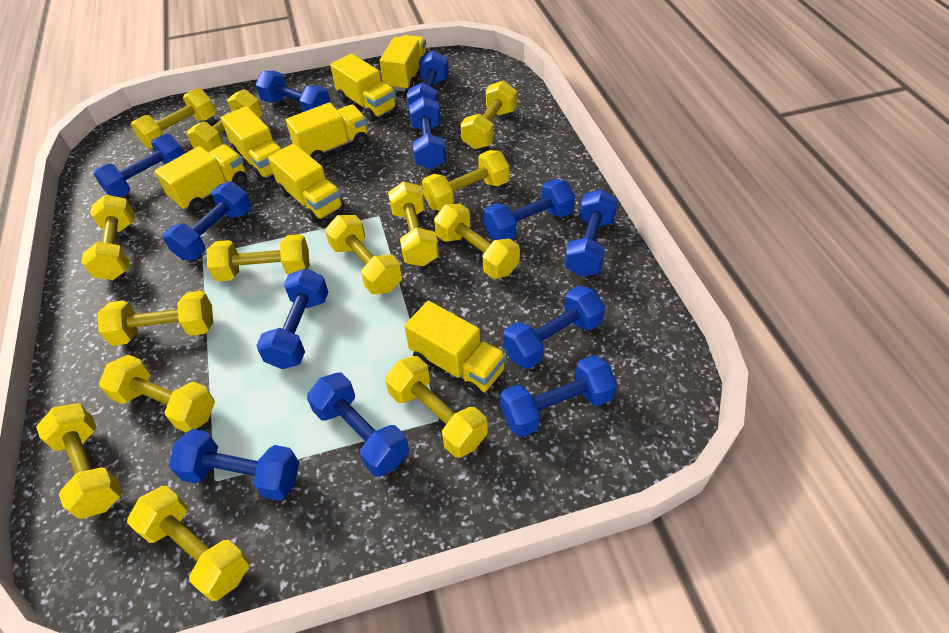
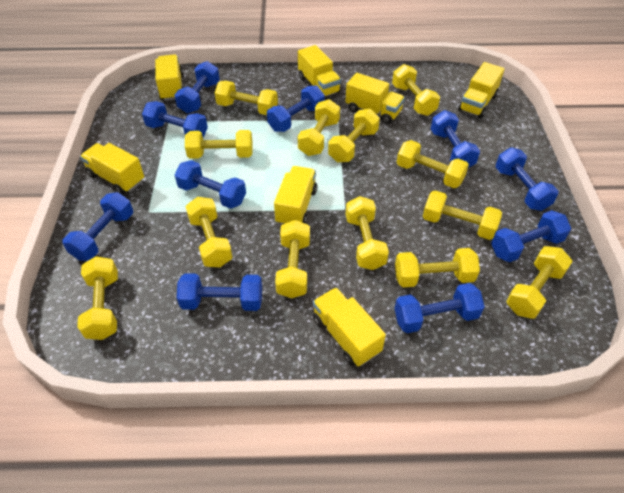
blue dumbbell: [93,134,184,197] [163,182,251,261] [169,429,299,501] [255,71,331,112] [256,268,328,369] [307,373,409,477] [407,50,449,110] [409,96,446,170] [484,179,575,240] [500,355,617,437] [503,285,605,369] [564,189,618,277] = 12 -> [63,192,133,261] [142,101,208,138] [174,61,220,113] [175,160,246,209] [177,273,262,311] [267,85,325,132] [394,283,485,333] [431,110,480,168] [491,210,571,262] [496,147,558,211] = 10
yellow dumbbell: [36,403,122,519] [81,195,135,280] [98,291,213,346] [99,355,215,432] [127,486,250,601] [131,88,216,149] [187,89,262,152] [207,234,310,282] [325,215,402,294] [385,356,488,458] [388,181,439,266] [422,150,509,211] [434,204,520,279] [461,80,517,149] = 14 -> [77,256,118,340] [185,130,253,159] [186,197,233,267] [215,81,278,115] [275,220,310,298] [298,99,340,156] [328,109,380,162] [345,196,389,270] [392,64,440,116] [395,248,480,288] [397,140,469,188] [423,190,502,240] [506,246,573,319] = 13

